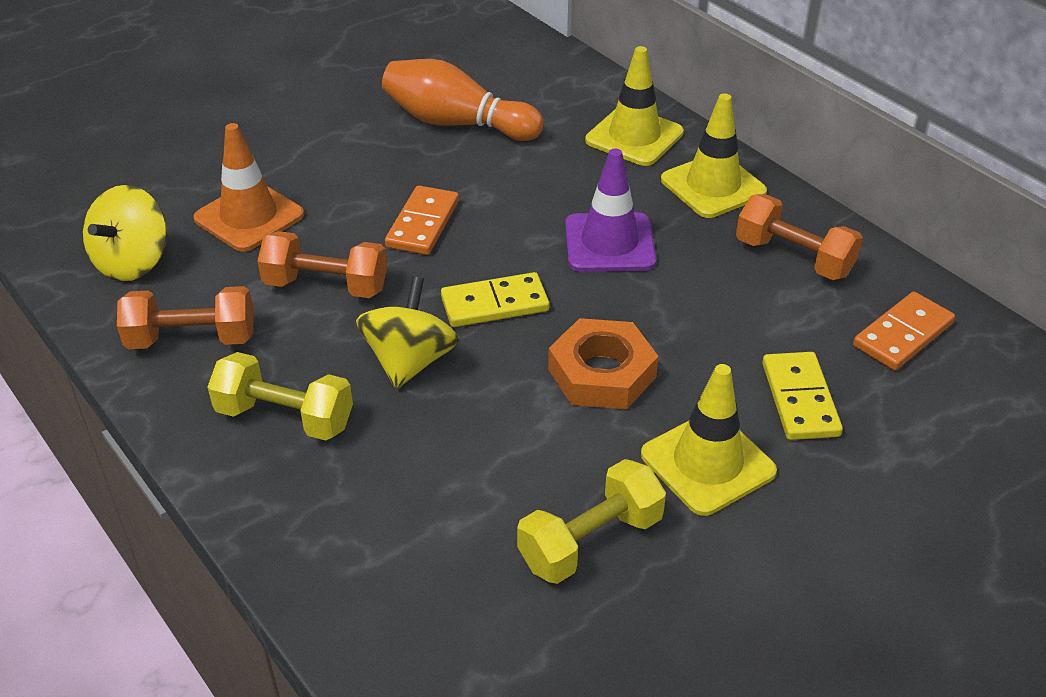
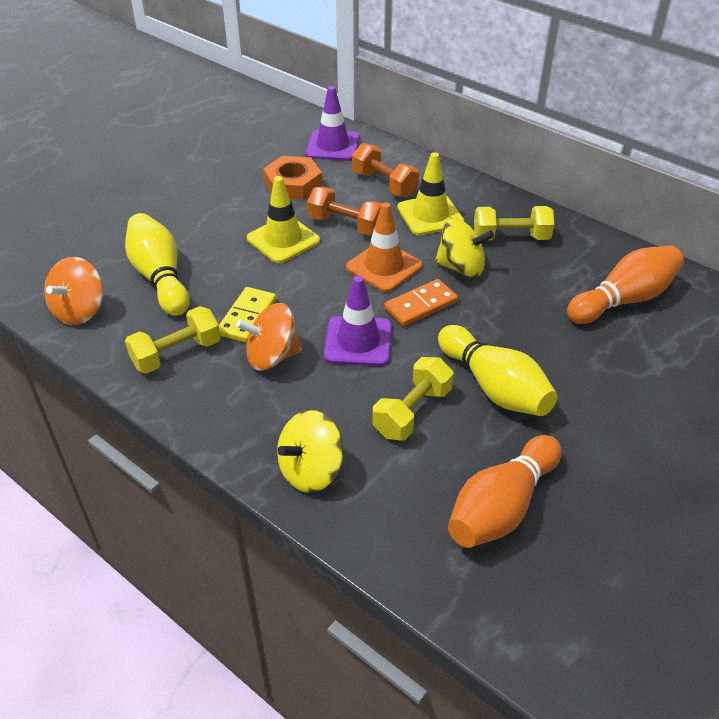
orange bowling pin: [382,59,544,141] = 1 -> [448,435,562,548] [567,245,684,324] = 2
orange domino: [385,185,459,255] [853,292,955,370] = 2 -> [384,279,458,327] = 1
orange dumbbell: [117,286,253,349] [258,231,387,298] [736,194,863,280] = 3 -> [307,187,382,235] [352,143,419,197] = 2
orange spinning top: none = 0 -> [44,257,103,325] [236,303,302,371] = 2
purple traffic cone: [565,148,656,272] = 1 -> [306,86,360,161] [324,276,392,366] = 2
yellow bowling pin: none = 0 -> [125,213,190,316] [438,325,558,416] = 2
yellow domino: [441,272,549,327] [762,352,843,440] = 2 -> [219,287,276,343] = 1
yellow dumbbell: [208,352,353,441] [517,459,666,584] = 2 -> [125,306,221,374] [372,357,454,441] [474,206,554,241] = 3
yellow traffic cone: [585,46,684,166] [641,364,777,516] [661,93,767,218] = 3 -> [247,176,320,263] [397,152,464,235] = 2

